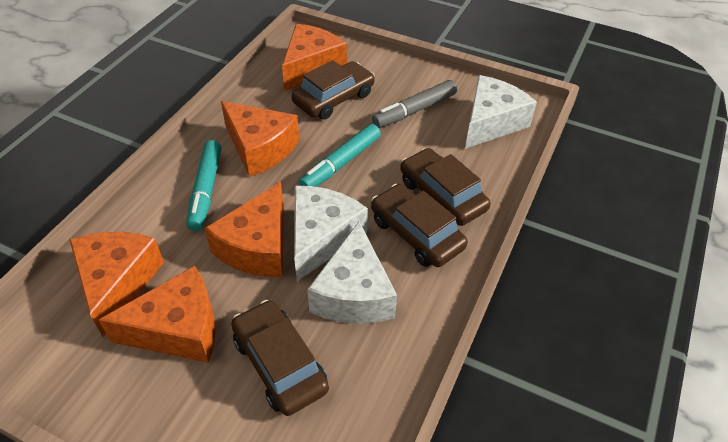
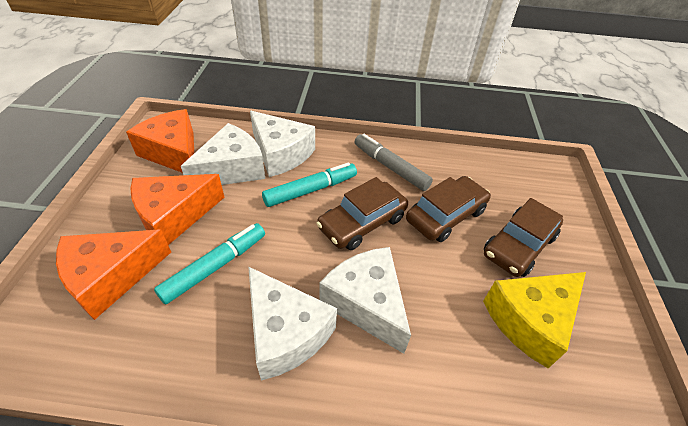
brown car: [231,300,329,416] [292,60,375,119] [371,184,468,267] [400,148,491,226] = 4 -> [316,177,408,250] [406,176,491,242] [484,198,563,277] = 3
orange cheese: [69,232,164,337] [99,266,216,363] [204,182,284,277] [221,101,299,177] [282,24,347,91] = 5 -> [56,229,171,320] [126,109,194,173] [130,174,225,245] = 3
white cheese: [294,186,368,281] [307,222,397,324] [465,75,537,149] = 3 -> [181,123,265,185] [248,266,337,381] [250,111,315,177] [319,247,411,354] = 4
yellow cheese: none = 0 -> [483,272,586,368] = 1

